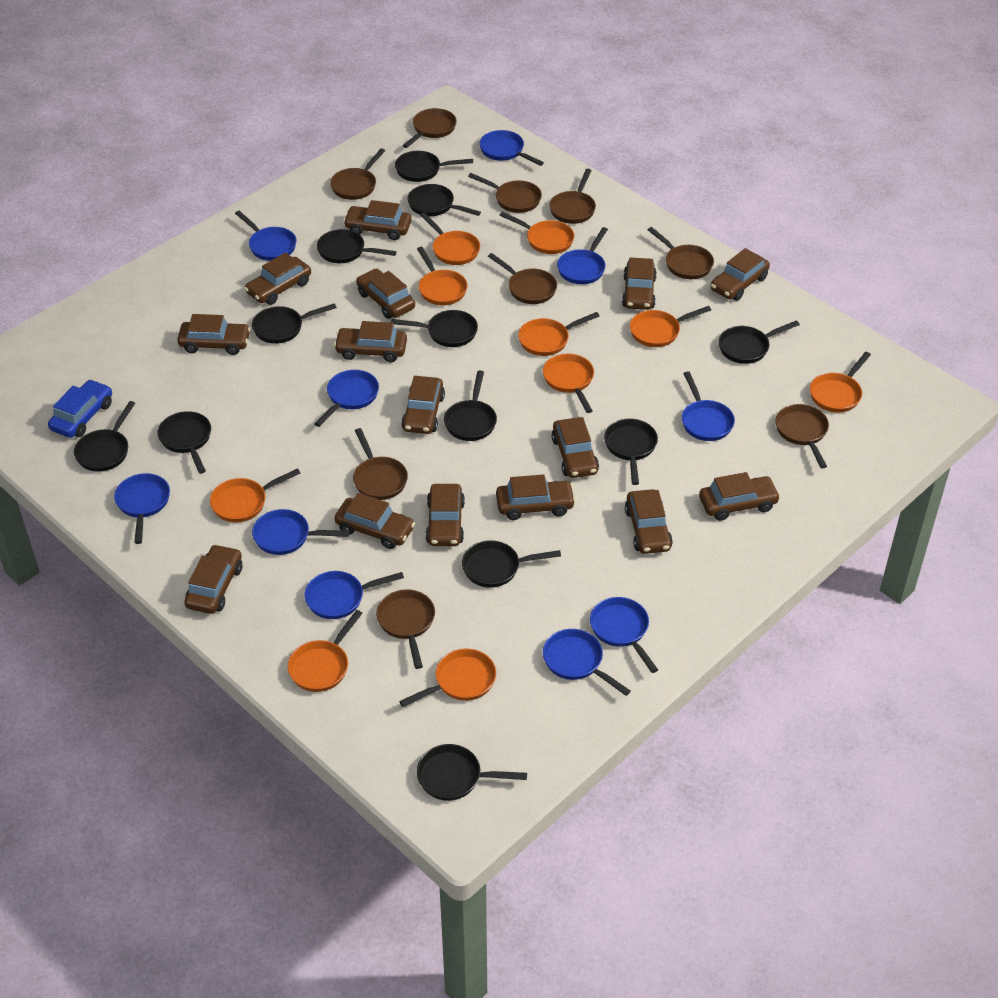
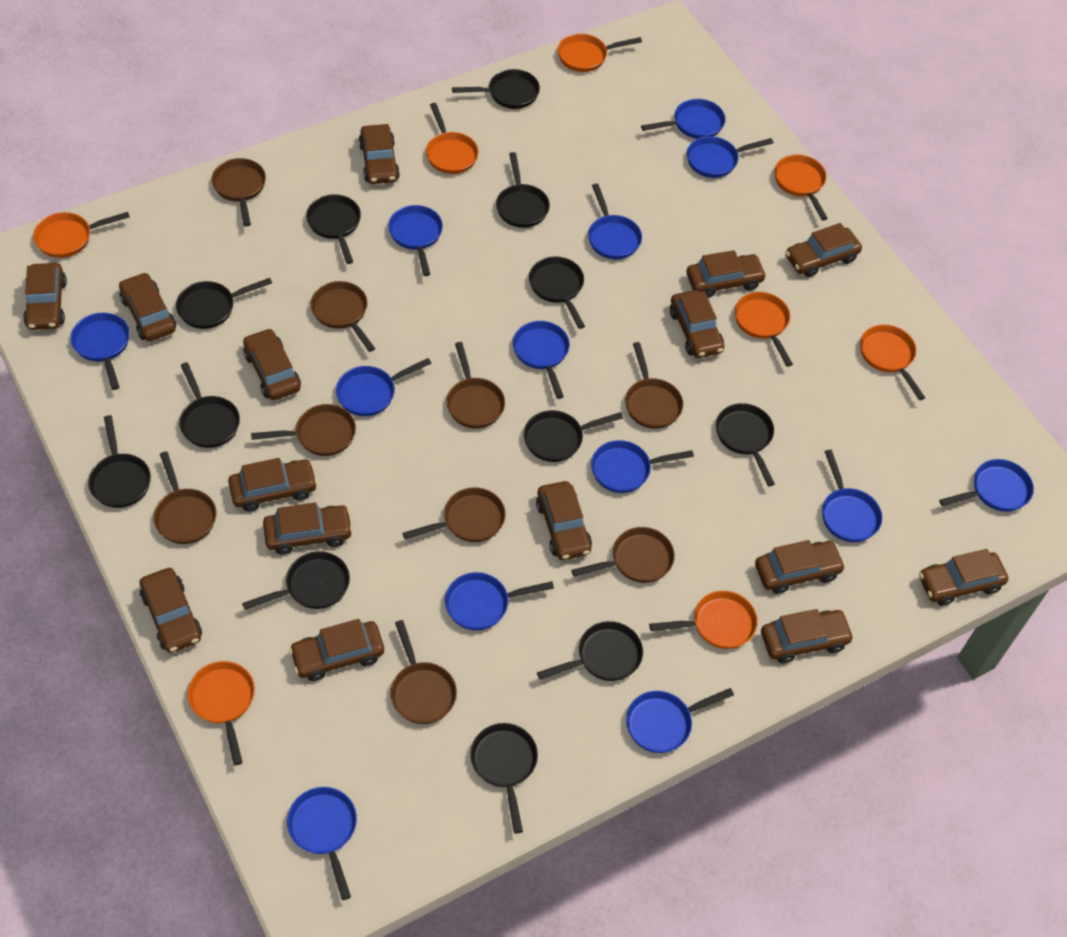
blue car: [48,379,112,438] = 1 -> none = 0
blue pan: [114,473,170,544] [235,211,296,261] [252,509,349,555] [304,571,404,619] [315,370,379,427] [479,130,544,166] [543,629,631,696] [557,227,608,284] [590,597,658,673] [682,371,735,441] = 10 -> [70,313,130,390] [287,787,357,900] [336,358,431,416] [388,205,443,276] [445,572,554,630] [513,321,570,399] [588,183,642,260] [591,440,694,493] [626,688,734,753] [641,99,725,139] [687,136,773,178] [822,450,882,542] [939,459,1034,512] = 13
orange pan: [210,468,300,522] [288,610,362,692] [399,649,496,707] [417,247,467,305] [420,212,480,265] [500,212,574,254] [518,312,599,356] [543,354,594,413] [630,306,711,347] [810,352,871,413] = 10 -> [33,212,130,258] [187,661,255,765] [426,103,479,174] [558,34,642,72] [649,591,757,649] [735,292,793,367] [774,154,828,220] [860,325,925,400] = 8

